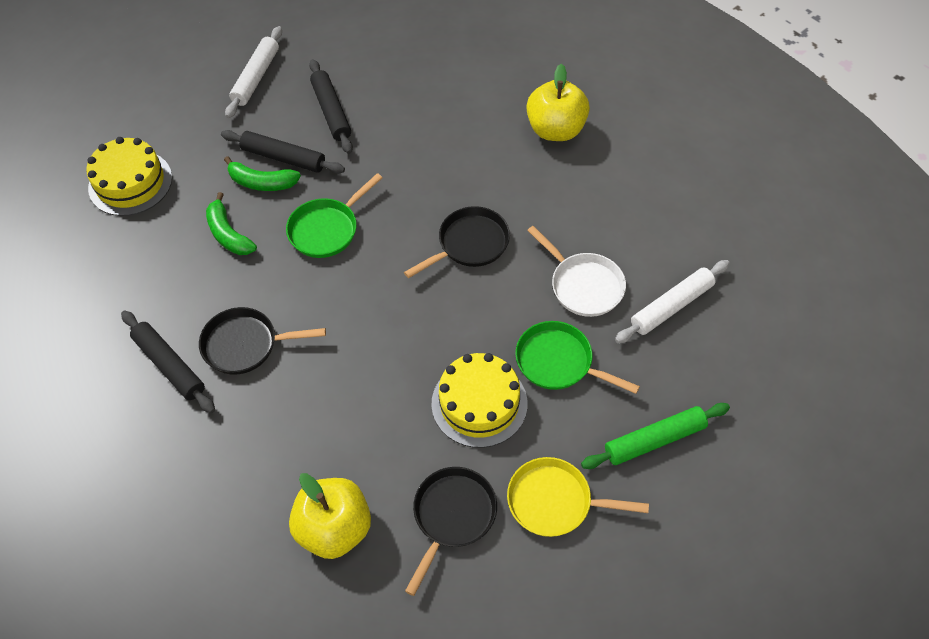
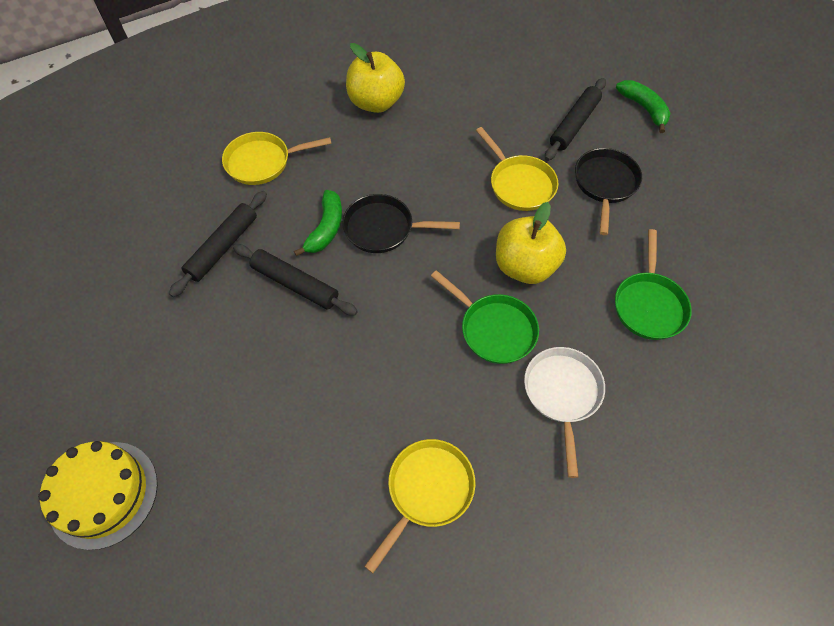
black pan: [199,307,326,375] [404,206,510,278] [405,467,497,596] = 3 -> [342,194,460,253] [575,148,642,235] = 2
green rolling pin: [581,403,730,469] = 1 -> none = 0
white rolling pin: [225,26,282,118] [615,260,730,344] = 2 -> none = 0
yellow cake: [87,137,172,216] [431,353,527,448] = 2 -> [38,441,158,550] = 1
yellow pan: [507,457,649,537] = 1 -> [222,132,332,185] [364,439,475,573] [476,127,558,211] = 3

